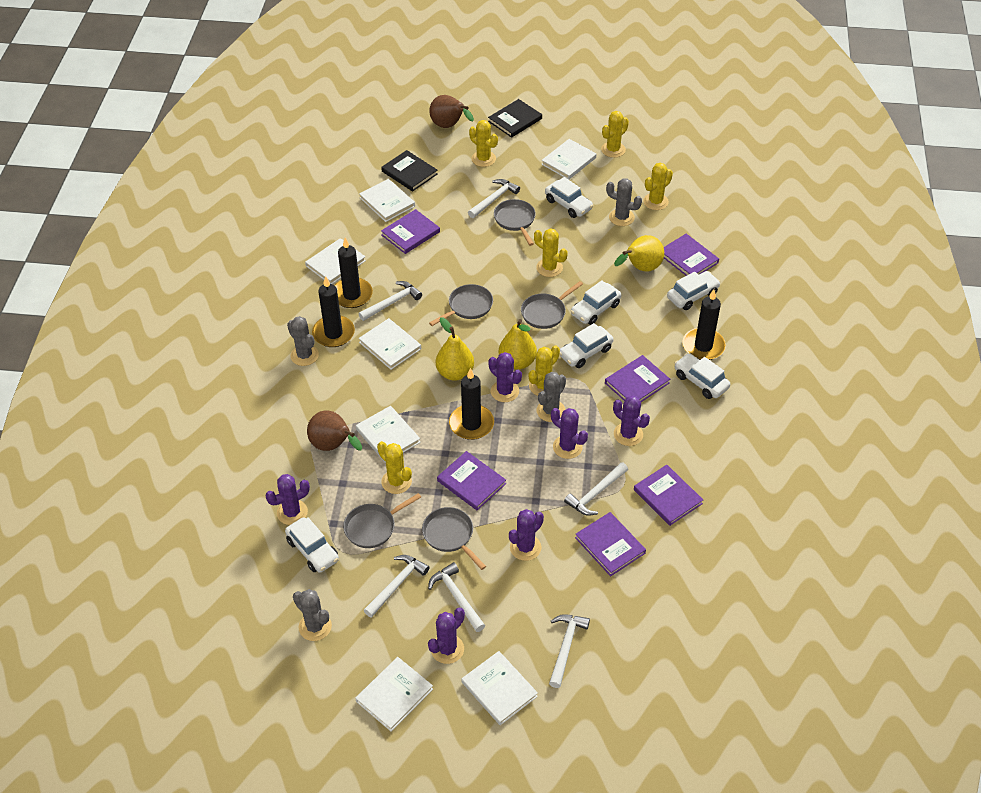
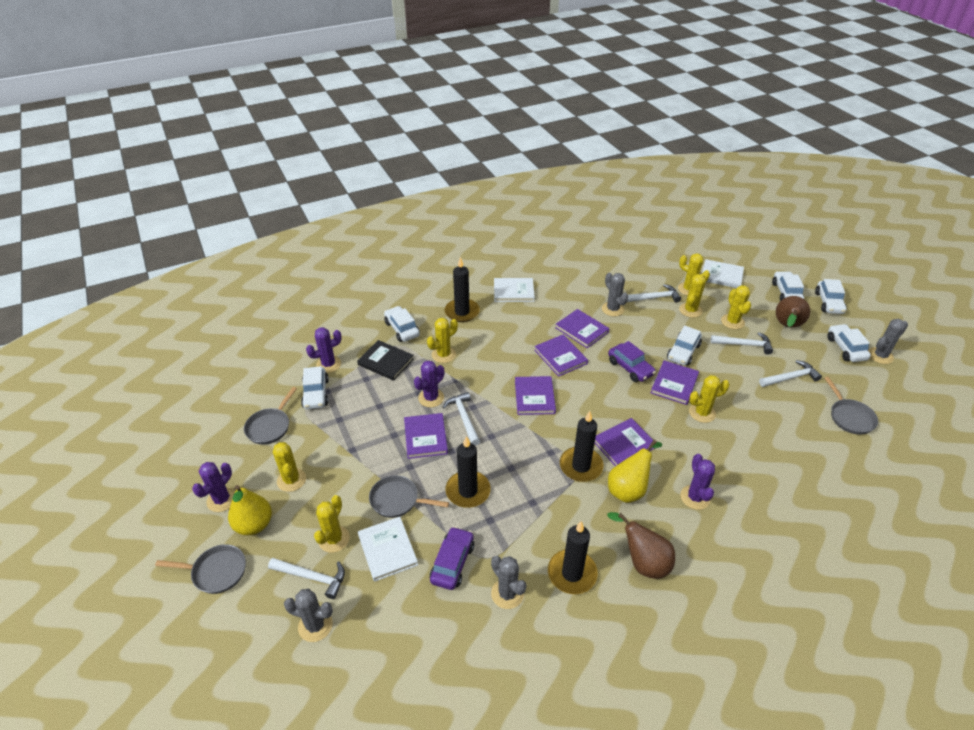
black book: [381,150,438,192] [488,99,542,138] = 2 -> [357,340,414,381] = 1
grey pan: [343,493,421,548] [422,507,486,570] [429,284,493,326] [494,199,536,246] [521,281,583,329] = 5 -> [155,544,246,594] [244,387,297,445] [369,475,449,518] [824,377,878,435] = 4
purple cactus: [265,474,310,525] [428,608,465,664] [488,352,522,402] [509,509,544,561] [551,408,588,459] [613,395,650,446] = 6 -> [192,462,235,512] [306,327,342,373] [414,360,444,407] [680,454,715,510] = 4
purple car: none = 0 -> [430,526,474,590] [608,341,656,382] = 2
white book: [305,238,366,284] [355,657,433,732] [356,406,421,463] [359,179,415,222] [359,318,421,370] [462,651,538,725] [541,139,596,180] = 7 -> [358,517,418,582] [494,278,535,302] [702,259,744,288] = 3
white hammer: [359,281,422,321] [364,555,430,618] [428,562,485,632] [468,179,520,218] [549,614,590,688] [564,462,628,516] = 6 -> [268,558,345,599] [443,392,480,446] [627,284,681,303] [711,332,773,355] [759,360,822,387] = 5
yellow cactus: [377,441,412,494] [469,120,498,167] [529,345,560,396] [534,228,568,277] [601,111,629,158] [643,163,673,210] = 6 -> [273,442,306,492] [314,495,350,553] [427,318,458,363] [678,253,710,296] [679,274,706,318] [689,375,730,423] [721,285,751,329] = 7
yellow pear: [436,317,474,381] [498,319,537,370] [614,235,664,272] = 3 -> [228,485,272,535] [608,440,662,503] = 2

